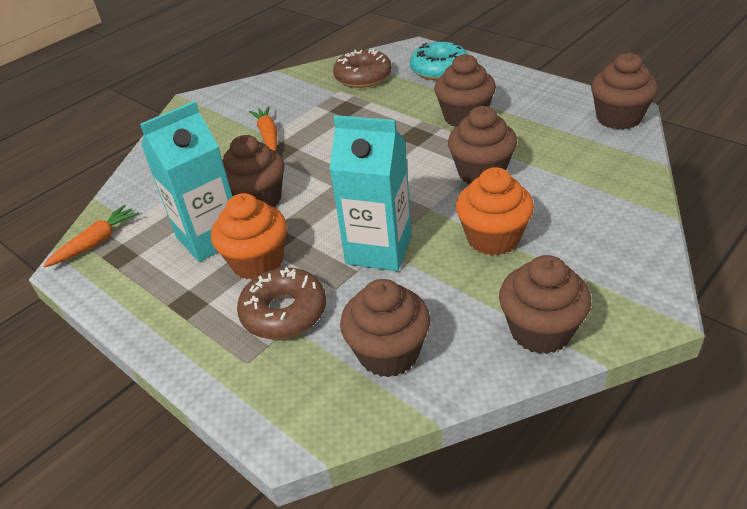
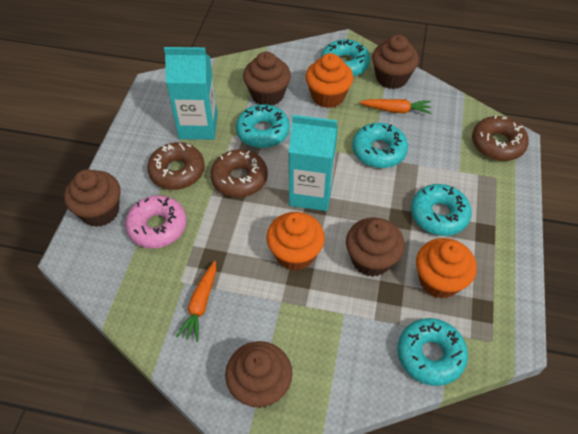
brown cupcake: [222,135,285,207] [340,279,430,377] [434,54,496,127] [448,106,517,184] [499,255,591,354] [591,52,658,130] = 6 -> [64,169,121,227] [225,341,292,408] [243,52,291,105] [346,217,405,277] [372,35,419,89] = 5
brown donut: [237,267,326,339] [333,49,392,88] = 2 -> [147,142,205,190] [210,149,268,198] [472,115,529,161] = 3
orange cupcake: [211,193,287,279] [456,167,534,256] = 2 -> [266,212,325,271] [305,53,353,108] [416,238,477,299] = 3
pink donut: none = 0 -> [125,195,187,248] = 1
turquoise donut: [410,42,468,80] = 1 -> [236,104,290,148] [321,39,370,77] [352,123,408,168] [398,318,468,386] [411,184,472,236] = 5

